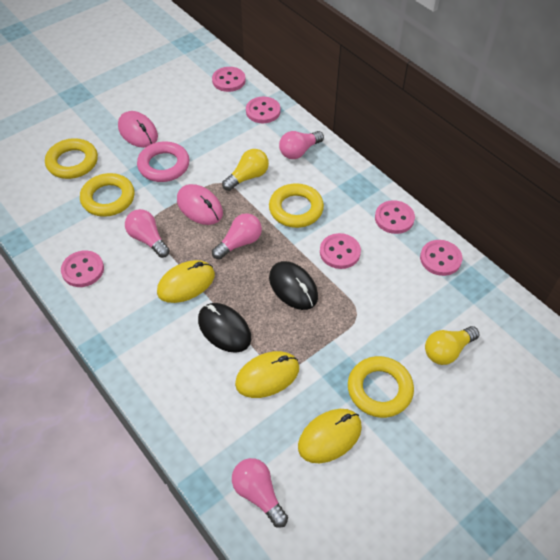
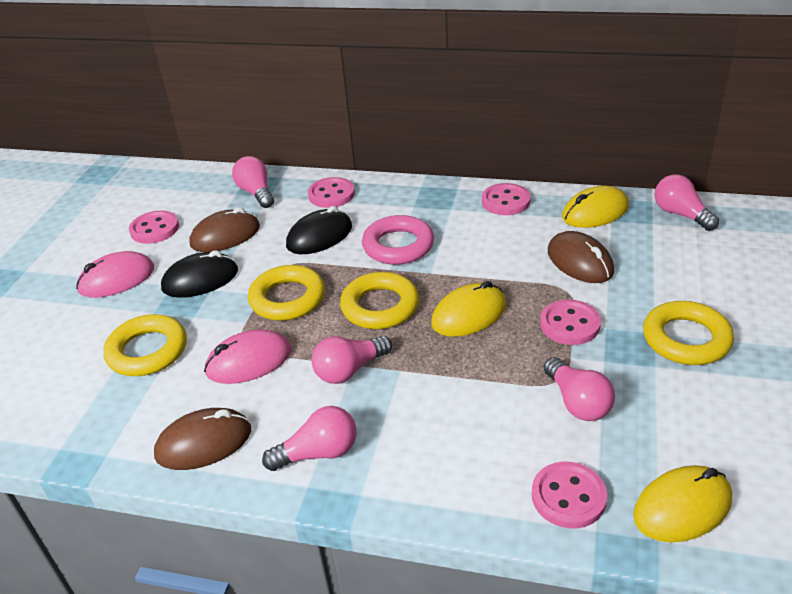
brown mouse: none = 0 -> [154,408,251,470] [189,207,260,252] [548,231,614,283] = 3
pink button: [61,250,104,287] [212,67,246,92] [246,97,280,123] [320,233,361,269] [375,200,415,234] [420,240,462,276] = 6 -> [129,211,179,244] [308,177,355,208] [482,183,531,215] [532,462,607,529] [540,299,601,345] = 5
pink light bulb: [125,209,170,258] [212,213,262,260] [232,458,288,528] [279,131,324,159] = 4 -> [232,156,274,208] [262,406,357,471] [311,336,392,384] [544,357,615,421] [654,174,719,231] = 5
yellow light bulb: [222,149,269,191] [425,326,479,365] = 2 -> none = 0

